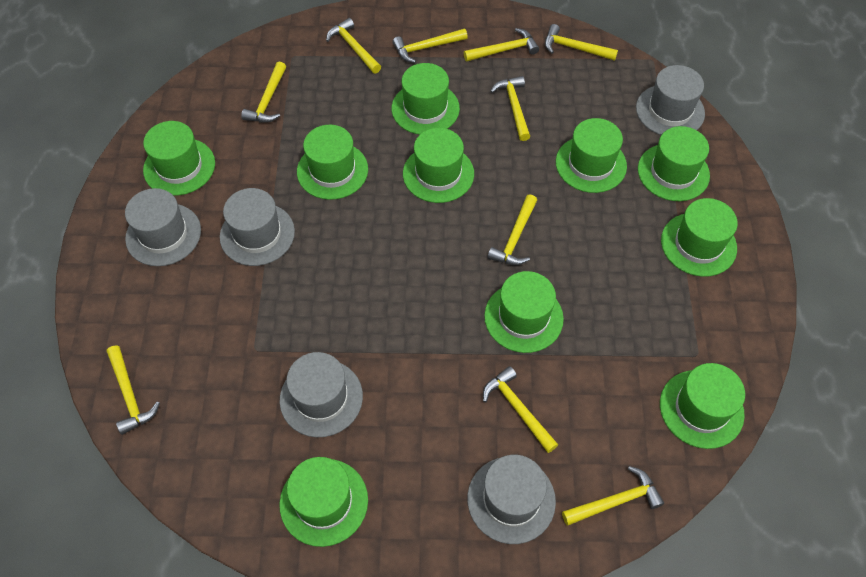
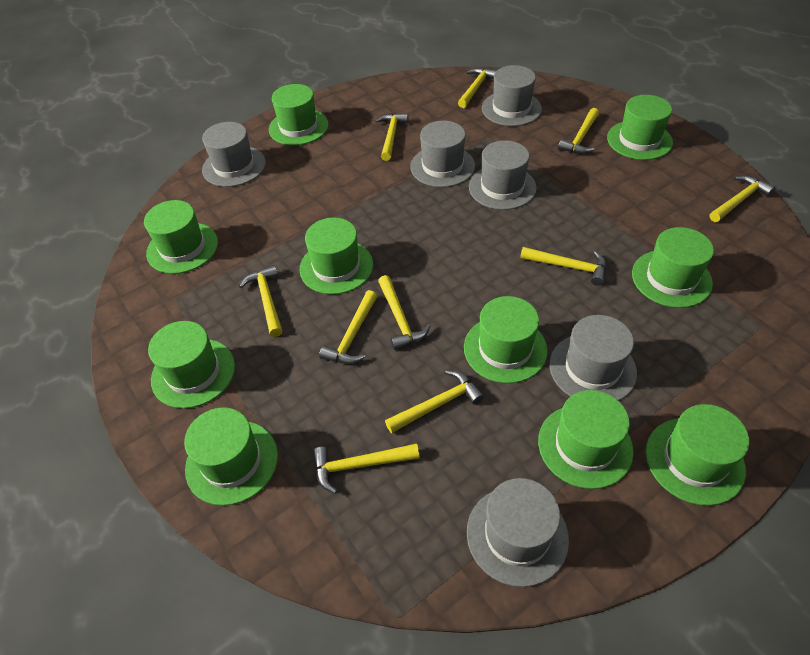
grey hat: [125,188,201,266] [220,188,295,266] [280,352,363,437] [467,455,556,544] [636,65,705,135] = 5 -> [202,122,266,187] [410,121,475,187] [467,478,569,587] [469,140,537,210] [482,65,542,126] [549,315,637,401] = 6

